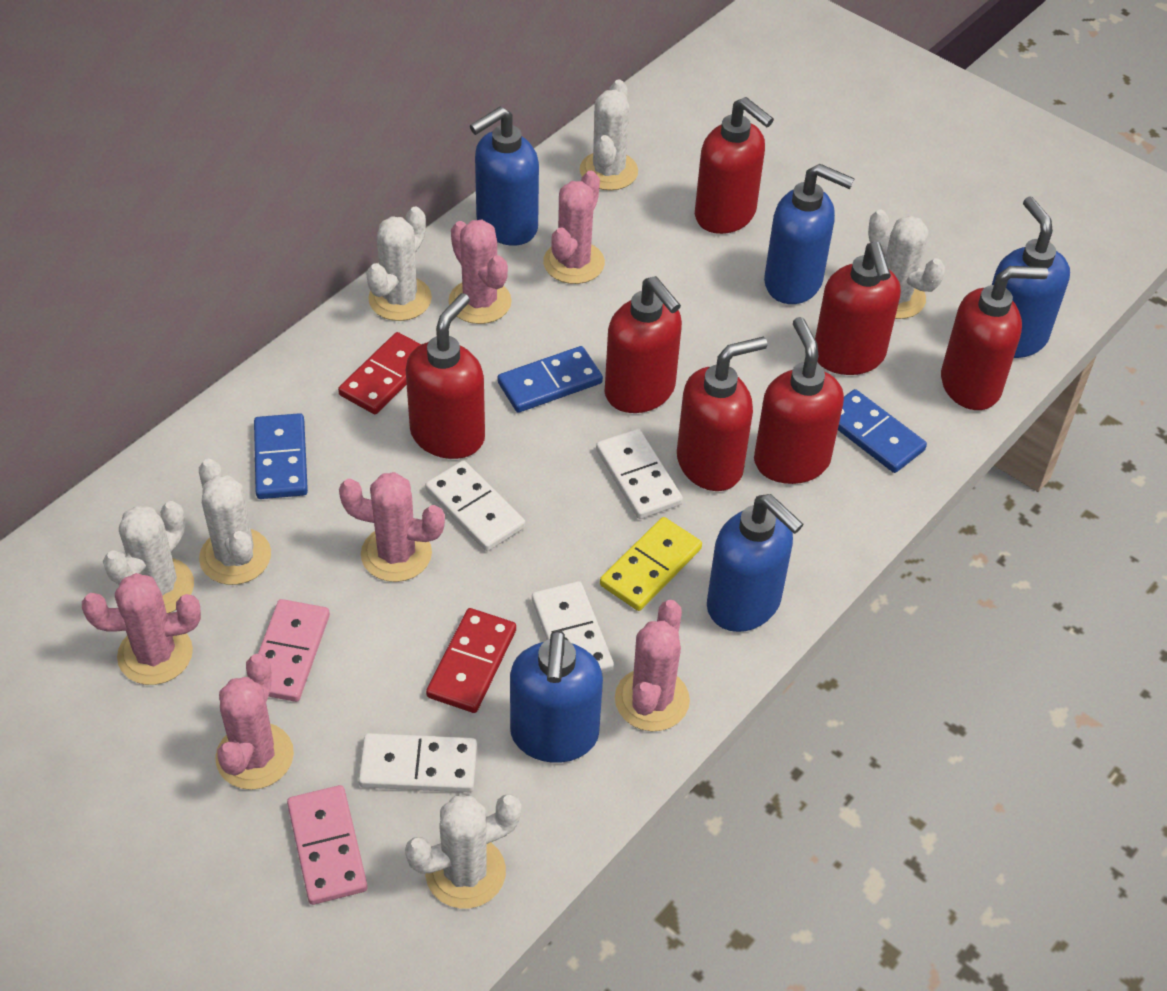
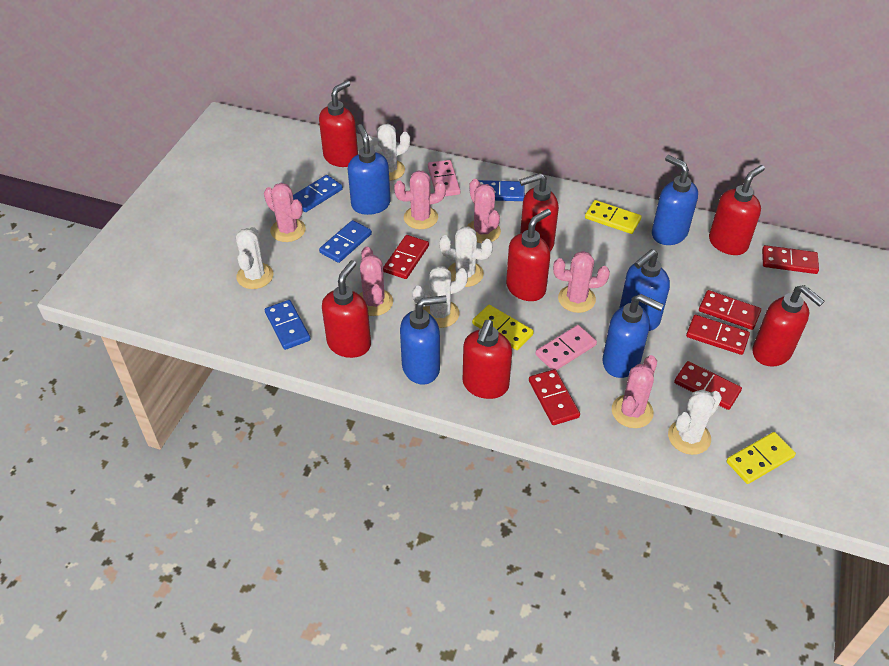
blue domino: [254,413,308,499] [497,346,603,413] [838,389,927,473] = 3 -> [265,300,310,350] [293,175,343,212] [319,220,372,263] [478,180,525,201] = 4
red domino: [338,332,421,414] [426,608,516,713] = 2 -> [383,235,429,279] [529,369,580,425] [674,361,742,410] [686,315,750,355] [699,290,761,330] [762,245,819,274] = 6
white cactus: [103,501,194,613] [199,459,271,585] [366,207,432,321] [405,794,521,909] [580,80,638,190] [868,210,945,319] = 6 -> [236,227,273,289] [368,124,410,181] [412,266,468,328] [439,226,493,287] [668,389,722,455] = 5
white domino: [359,733,477,792] [425,460,525,551] [532,581,614,674] [596,429,683,519] = 4 -> none = 0
yellow domino: [600,517,702,611] = 1 -> [472,305,534,350] [585,200,642,234] [727,432,796,484] = 3

